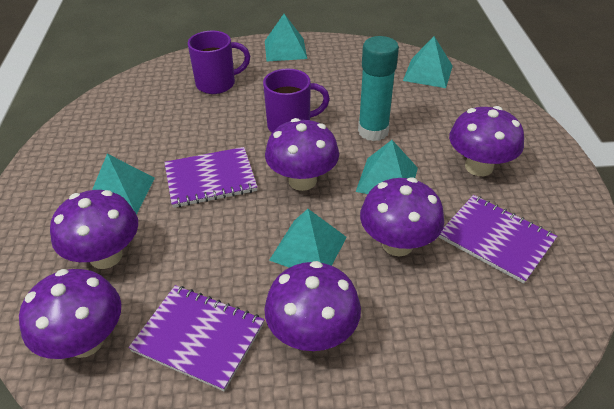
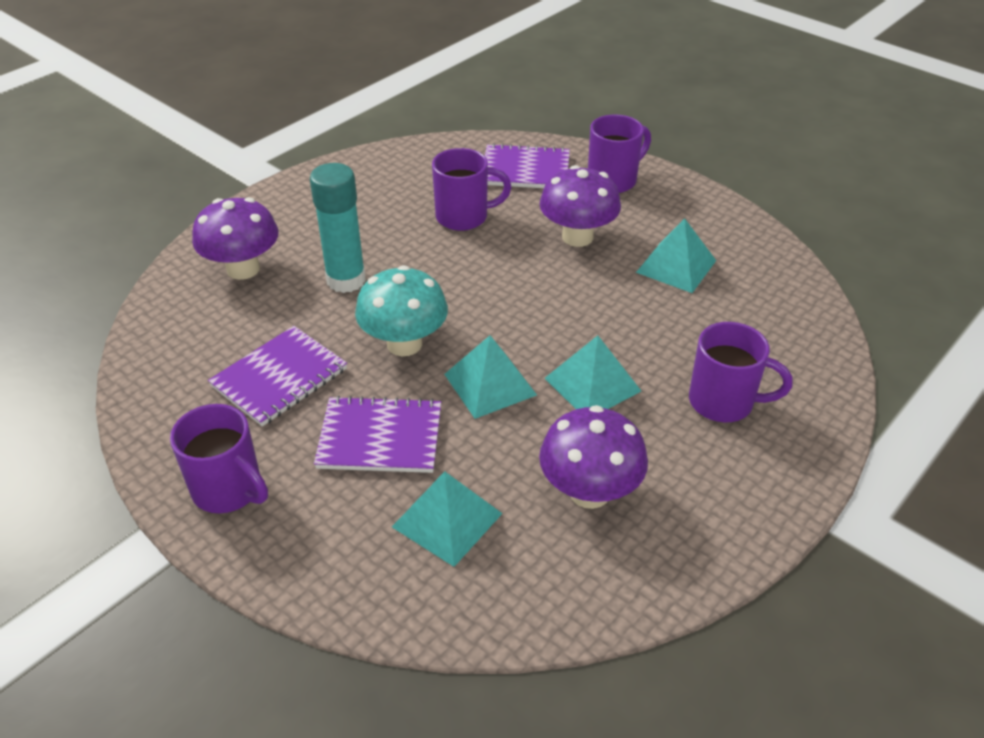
purple mug: [188,31,250,94] [263,69,330,132] = 2 -> [170,404,268,513] [432,148,511,231] [588,114,651,193] [689,322,792,422] = 4
purple mushroom: [19,269,121,359] [50,190,138,269] [265,118,339,191] [265,261,361,351] [360,177,444,256] [449,106,524,176] = 6 -> [192,197,279,280] [539,405,648,509] [540,165,621,247] = 3
turquoise mushroom: none = 0 -> [355,265,448,356] = 1
turquoise pyramid: [92,154,155,215] [265,14,307,61] [269,209,347,268] [356,140,418,194] [403,36,453,88] = 5 -> [392,471,503,567] [444,335,537,419] [545,335,641,409] [636,218,716,293] = 4

